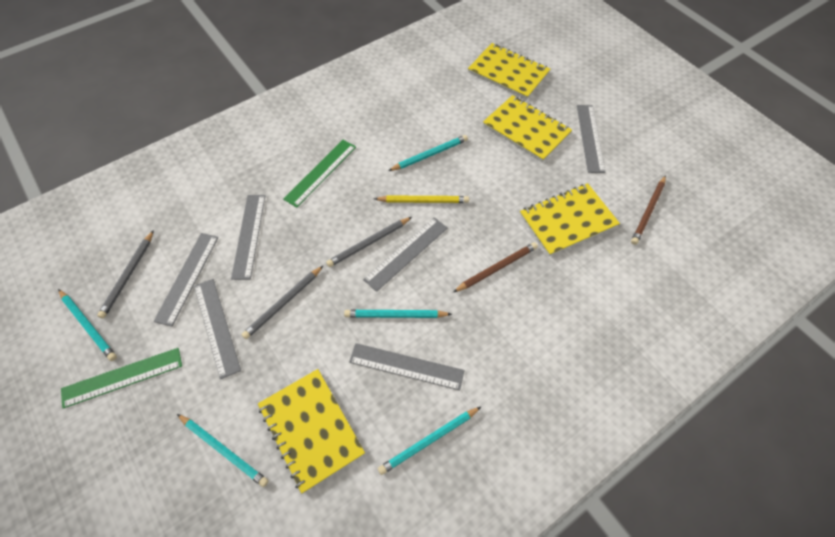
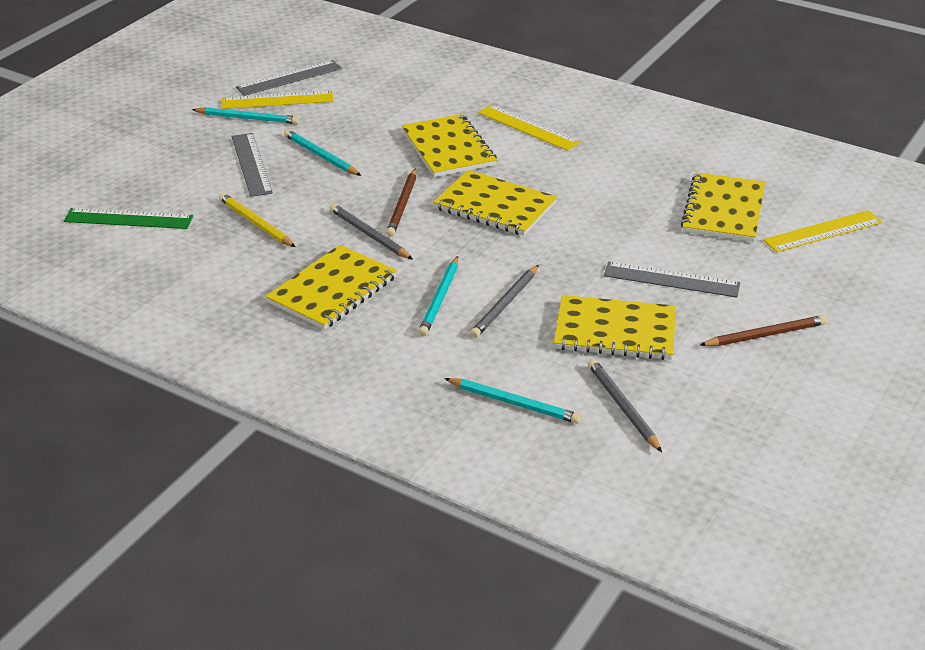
green ruler: [61,348,182,408] [283,140,356,208] = 2 -> [64,208,193,229] = 1
grey ruler: [153,233,218,327] [194,279,241,379] [231,195,265,280] [349,343,465,390] [363,217,447,292] [577,105,605,173] = 6 -> [232,133,273,197] [236,60,342,96] [604,262,741,298] = 3
turquoise pencil: [58,289,117,361] [177,414,269,487] [344,310,452,318] [378,407,481,475] [388,135,468,171] = 5 -> [192,107,300,124] [284,129,361,176] [418,256,458,337] [444,378,581,424] = 4
yellow notebook: [258,369,365,493] [468,43,551,99] [483,95,572,162] [520,183,620,256] = 4 -> [266,245,397,330] [402,114,497,177] [433,170,557,236] [554,295,676,360] [681,172,765,242] = 5
yellow ruler: none = 0 -> [221,91,333,109] [478,104,580,151] [763,210,883,252] = 3

